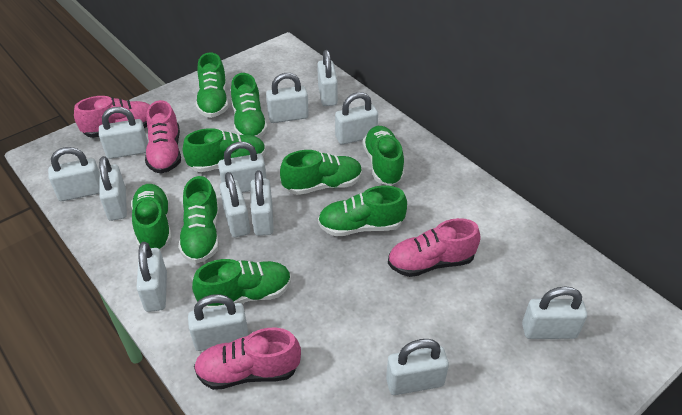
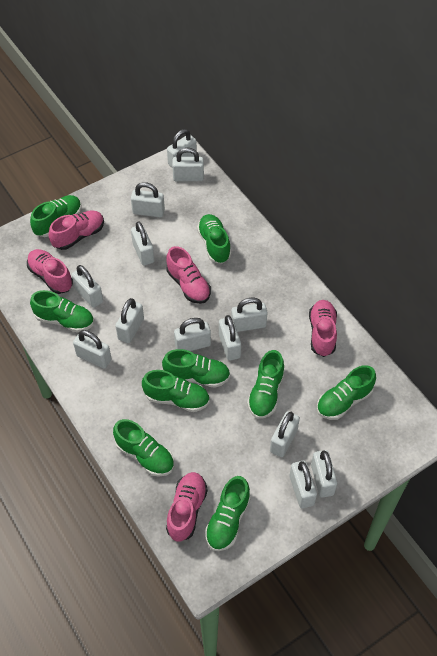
pink shoe: [74,96,150,138] [145,100,181,174] [194,328,301,390] [388,218,481,277] = 4 -> [27,249,73,294] [49,210,104,250] [166,472,208,541] [167,246,211,304] [309,300,337,357] = 5

